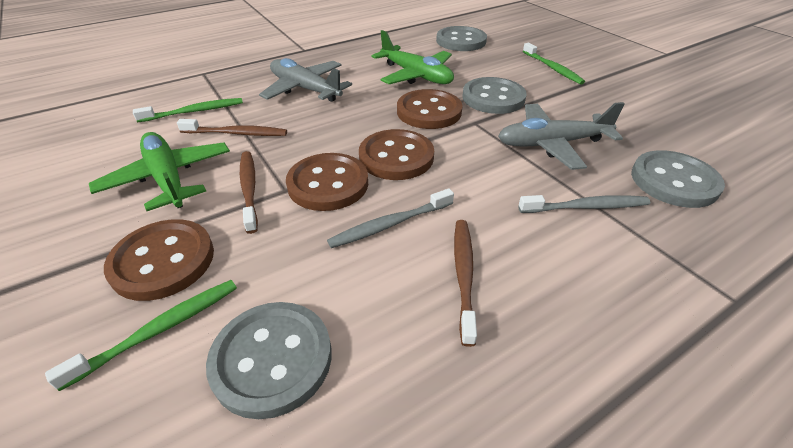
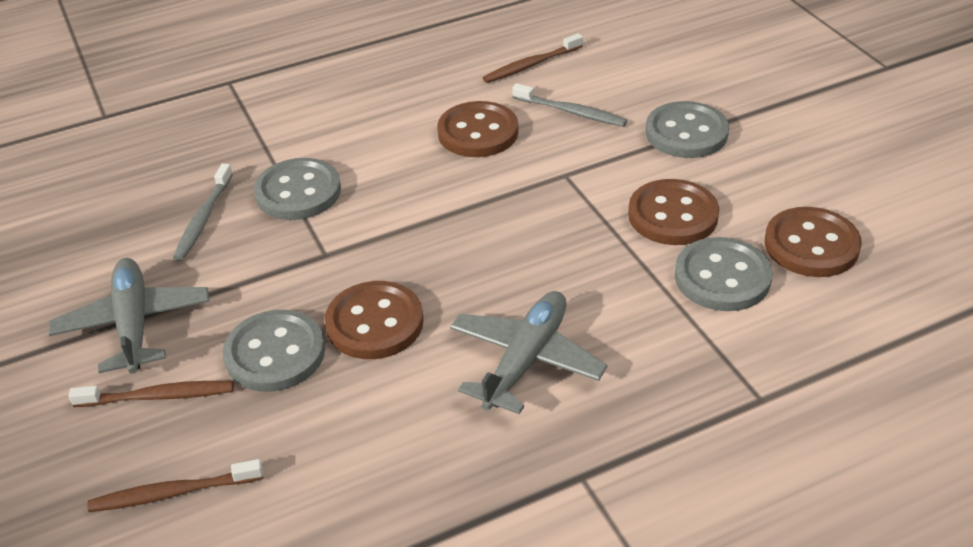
green plane: [89,132,230,211] [371,30,454,84] = 2 -> none = 0
green toothbrush: [45,280,237,391] [133,98,243,122] [523,43,585,85] = 3 -> none = 0

